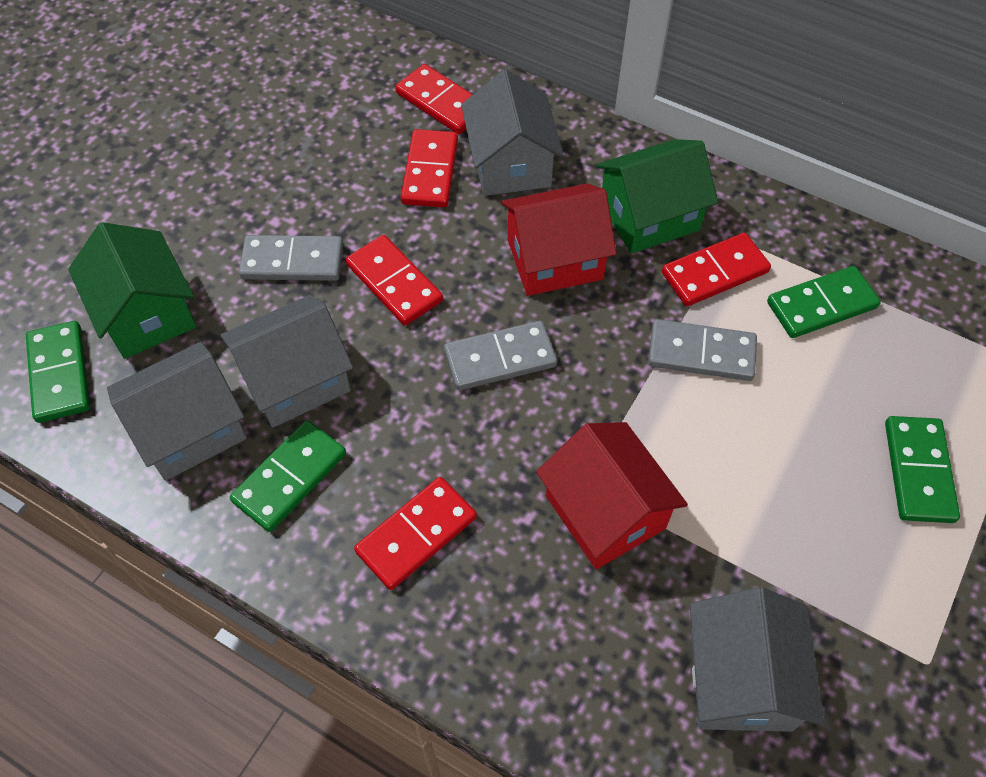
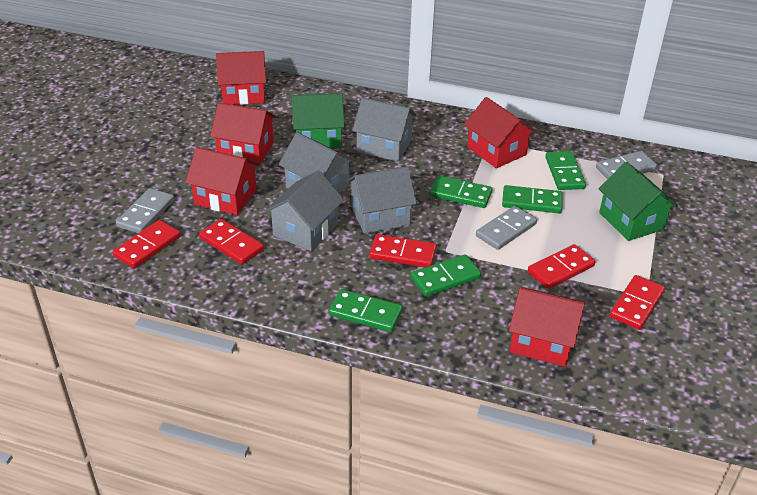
green domino: [26,321,90,423] [230,420,346,532] [767,266,881,338] [885,416,960,523] = 4 -> [329,289,403,332] [411,254,482,297] [429,175,493,208] [502,185,562,213] [545,151,586,190] = 5
red house: [501,184,617,296] [536,422,688,569] = 2 -> [185,147,260,215] [210,102,277,164] [216,51,266,105] [464,97,536,168] [509,287,585,367] = 5

